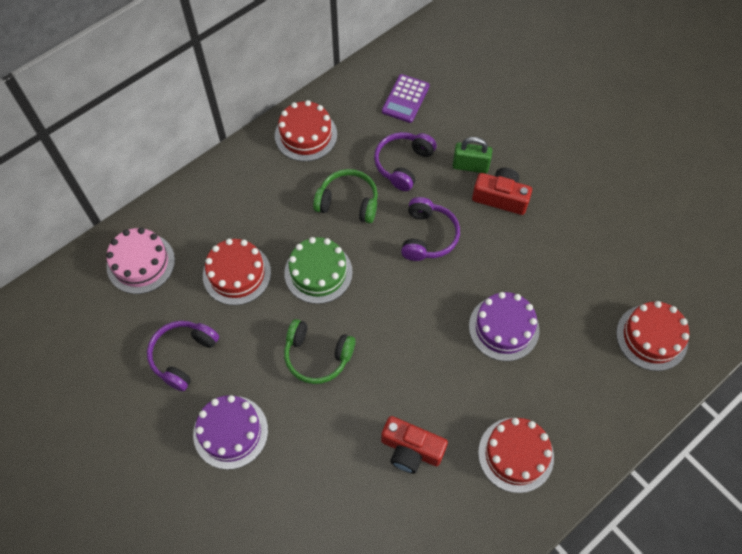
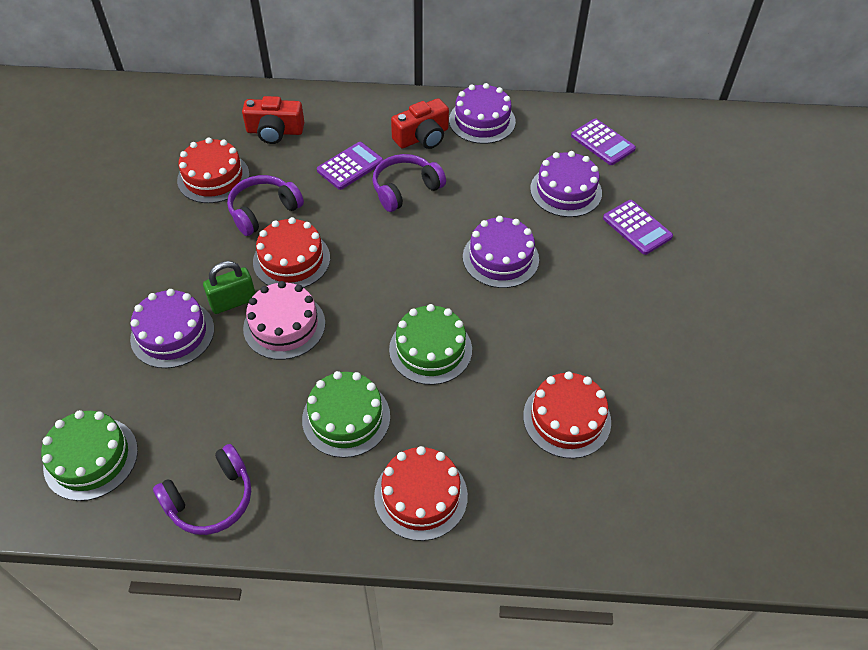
green cake: [284,237,353,304] = 1 -> [41,410,138,501] [302,371,390,458] [389,304,472,385] = 3
green headphones: [284,319,356,384] [313,169,378,223] = 2 -> none = 0
purple cake: [193,395,268,470] [469,292,540,361] = 2 -> [130,289,214,368] [449,83,516,144] [463,216,539,288] [530,151,602,217] = 4
purple calculator: [382,74,430,123] = 1 -> [317,142,383,190] [571,119,636,165] [603,200,673,255] = 3

